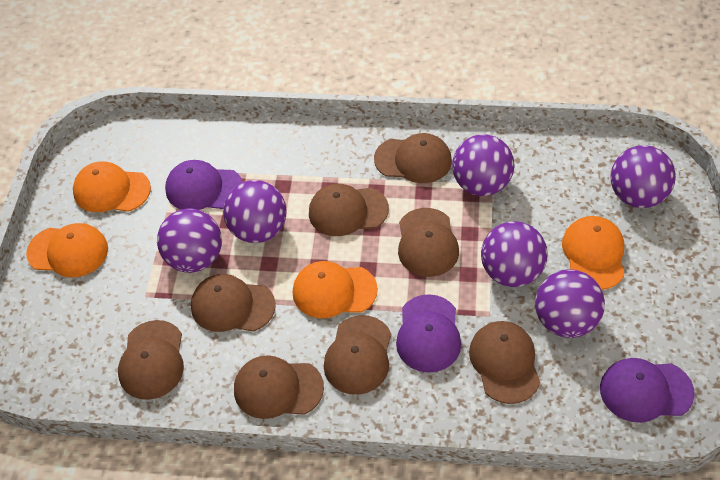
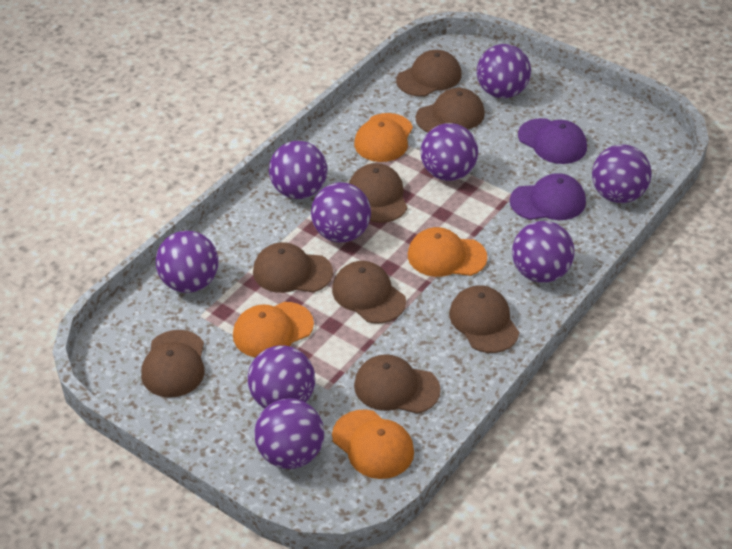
purple ball: [157,208,222,273] [223,180,287,243] [452,134,514,196] [481,221,548,287] [535,269,605,338] [610,145,676,208] = 6 -> [156,231,218,293] [248,345,315,409] [254,399,324,469] [269,141,327,199] [311,182,371,243] [421,123,478,181] [477,44,531,98] [512,221,575,283] [592,144,651,203] = 9
purple cap: [165,160,243,210] [396,294,461,373] [600,358,695,423] = 3 -> [510,173,586,220] [518,118,587,164] = 2

